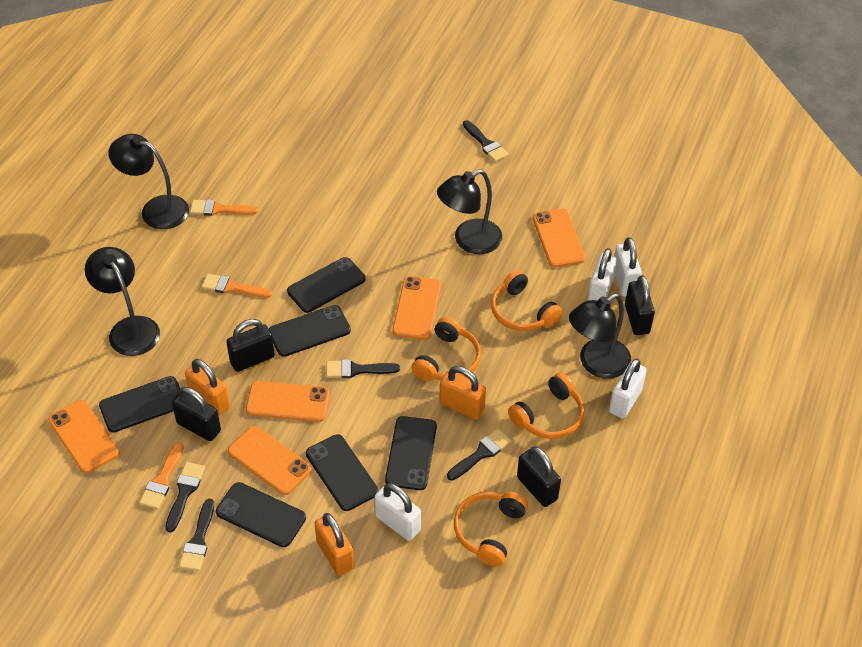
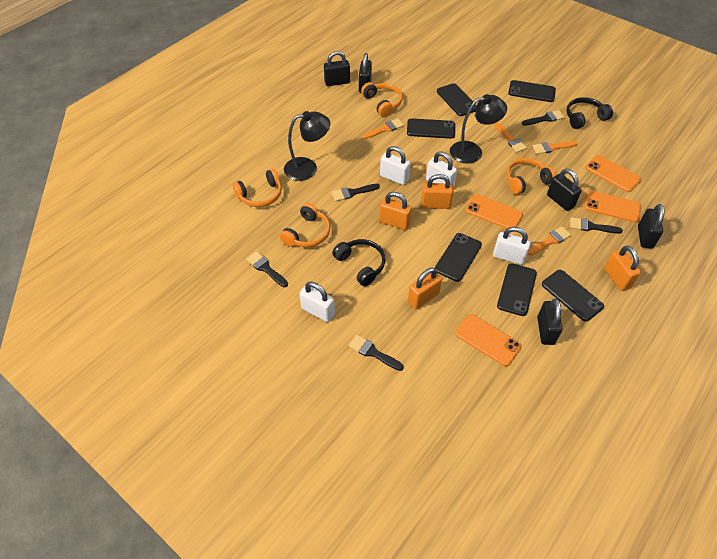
black headphones: none = 0 -> [332,239,386,286] [566,97,613,129] = 2
black lamp: [85,247,160,356] [108,134,189,229] [437,169,502,254] [569,294,631,379] = 4 -> [284,111,331,181] [450,94,507,164] = 2
black padlock: [172,387,221,441] [226,319,275,372] [517,446,561,507] [625,275,655,335] = 4 -> [324,51,350,86] [359,53,372,92] [537,299,562,345] [547,169,582,211] [638,204,665,249] = 5
orange brush: [139,442,184,509] [190,199,258,216] [202,274,272,298] = 3 -> [362,118,404,139] [494,122,527,152] [528,227,571,255] [532,141,578,154] = 4
orange padlock: [185,359,230,416] [314,513,354,576] [439,366,486,420] = 3 -> [379,192,412,230] [408,268,442,309] [421,174,453,209] [604,246,641,291] = 4
orange phone: [48,400,120,473] [228,426,311,495] [246,381,330,422] [392,276,441,340] [533,209,585,267] = 5 -> [455,314,522,366] [465,194,523,229] [584,191,641,222] [585,155,641,192] = 4

